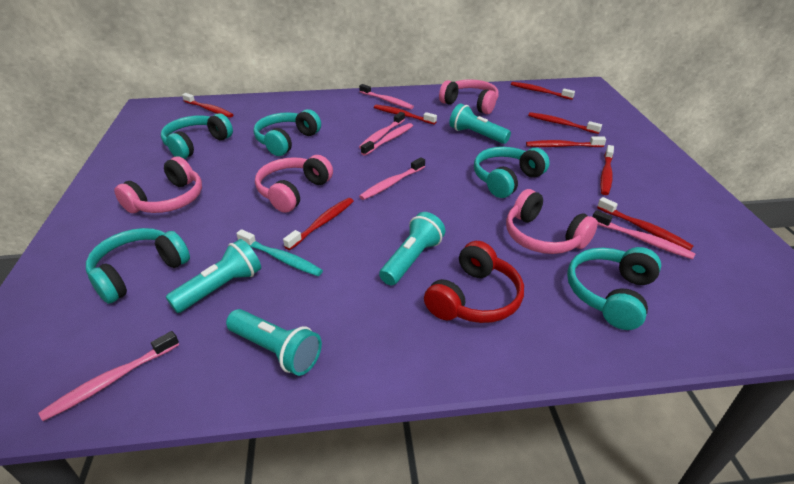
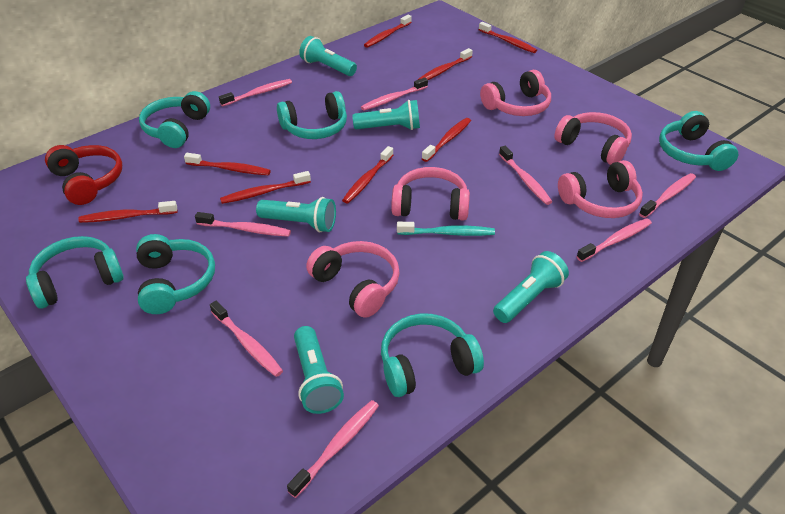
pink headphones: [114,156,202,213] [255,155,333,213] [439,79,498,114] [506,189,598,254] = 4 -> [306,241,400,318] [391,167,470,221] [480,70,551,116] [554,112,632,165] [558,160,643,218] = 5
pink toothbrush: [38,331,179,421] [359,84,414,109] [359,112,405,149] [359,157,425,200] [361,123,413,156] [593,210,696,259] = 6 -> [195,212,291,237] [210,301,283,377] [219,79,292,106] [287,400,379,498] [361,77,428,111] [499,146,552,205] [576,218,652,262] [639,173,696,218] = 8
turquoise flashlight: [166,239,261,313] [226,309,322,376] [379,212,445,285] [449,103,511,144] = 4 -> [256,197,336,232] [294,326,344,414] [299,36,357,76] [352,100,420,130] [493,251,569,323] = 5
turquoise headphones: [86,228,190,304] [161,113,233,159] [254,109,321,156] [474,147,550,198] [567,247,661,330] = 5 -> [26,236,124,309] [136,234,215,314] [139,91,210,148] [277,91,347,139] [381,313,484,397] [659,111,738,171] = 6

